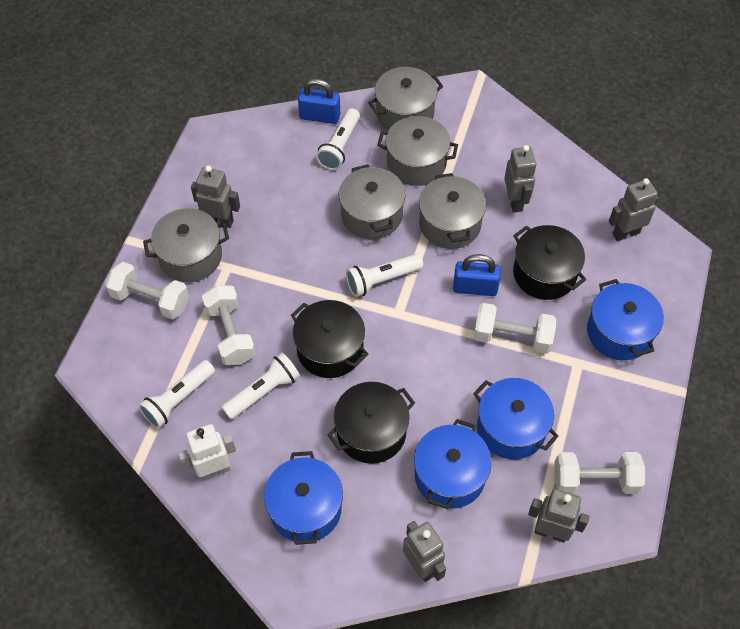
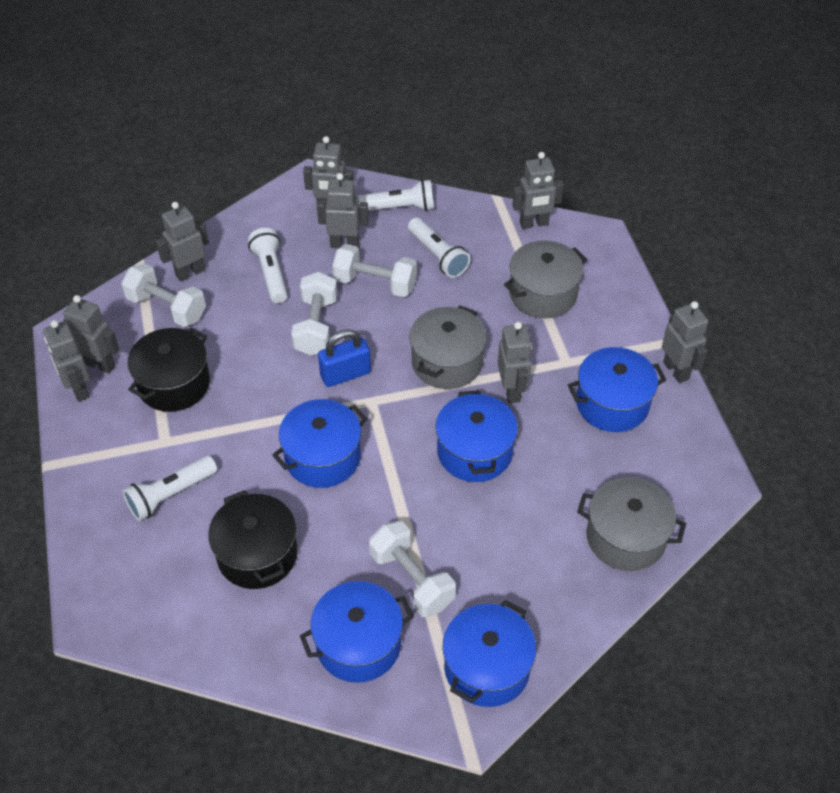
black pot: [291,300,368,378] [327,382,415,464] [513,225,586,300] = 3 -> [128,328,210,412] [208,490,298,589] = 2
blue padlock: [298,79,340,124] [453,254,501,296] = 2 -> [318,329,371,387] = 1
blue pot: [264,451,343,545] [414,419,492,509] [473,378,559,459] [587,279,664,360] = 4 -> [272,399,367,488] [300,581,414,683] [436,390,518,482] [443,600,536,707] [568,347,666,432] = 5
grey pot: [143,208,229,282] [339,164,405,239] [368,67,443,130] [377,116,458,186] [419,173,486,249] = 5 -> [409,305,487,389] [504,240,587,318] [577,477,686,571] = 3
grey robot: [191,165,240,228] [403,521,446,582] [504,145,537,212] [528,489,589,543] [609,178,659,241] = 5 -> [43,320,90,402] [63,295,119,373] [156,202,209,282] [303,136,354,203] [317,173,369,248] [498,322,532,403] [512,152,564,229] [662,301,708,383] = 8
white robot: [178,424,236,481] = 1 -> none = 0

